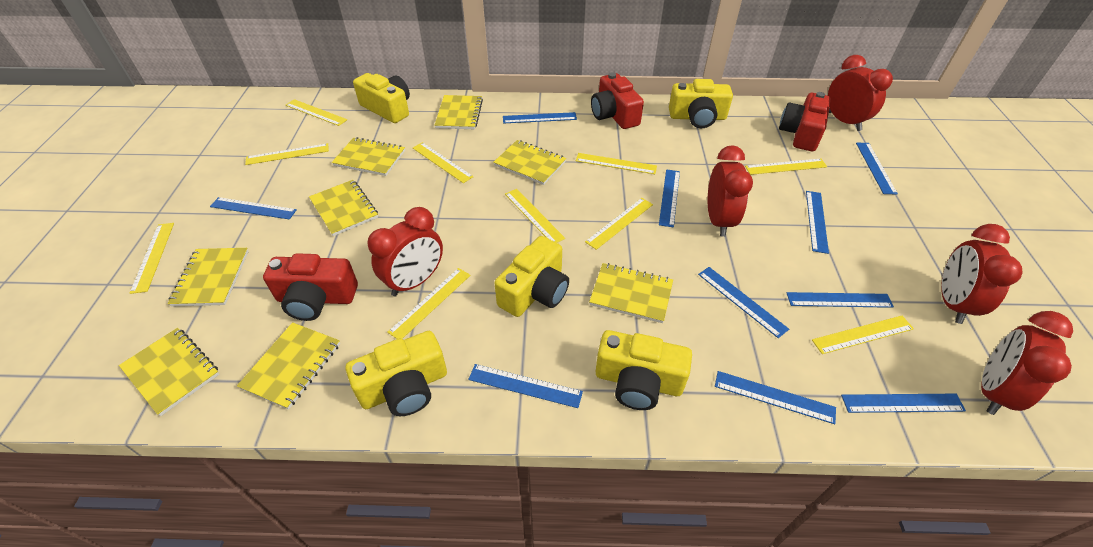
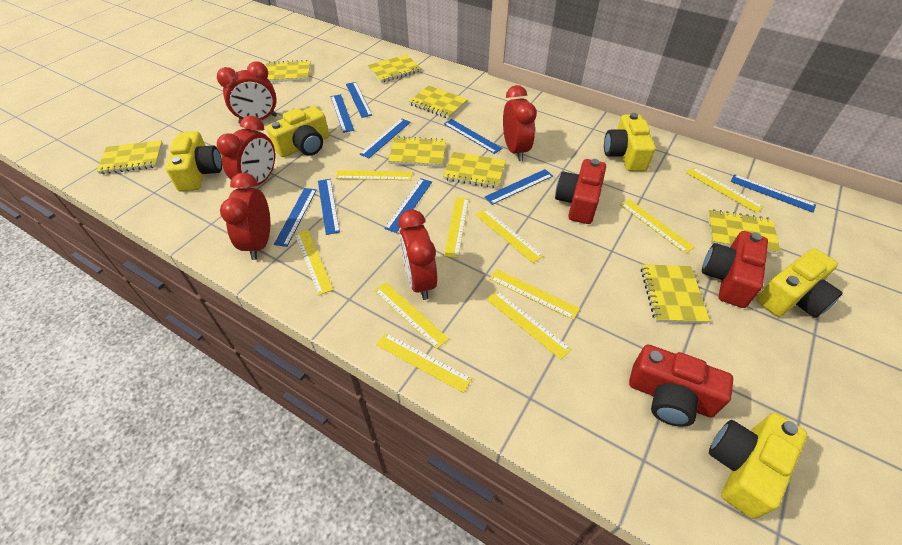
blue ruler: [210,197,297,220] [468,364,583,408] [503,112,577,123] [659,169,680,228] [698,267,789,338] [715,371,836,424] [787,292,894,308] [806,191,829,254] [841,394,966,413] [856,143,898,194] = 10 -> [274,188,317,247] [318,179,340,235] [331,94,354,133] [346,82,372,118] [359,118,411,158] [384,178,432,233] [444,119,502,154] [484,169,553,205] [730,174,816,213] = 9

